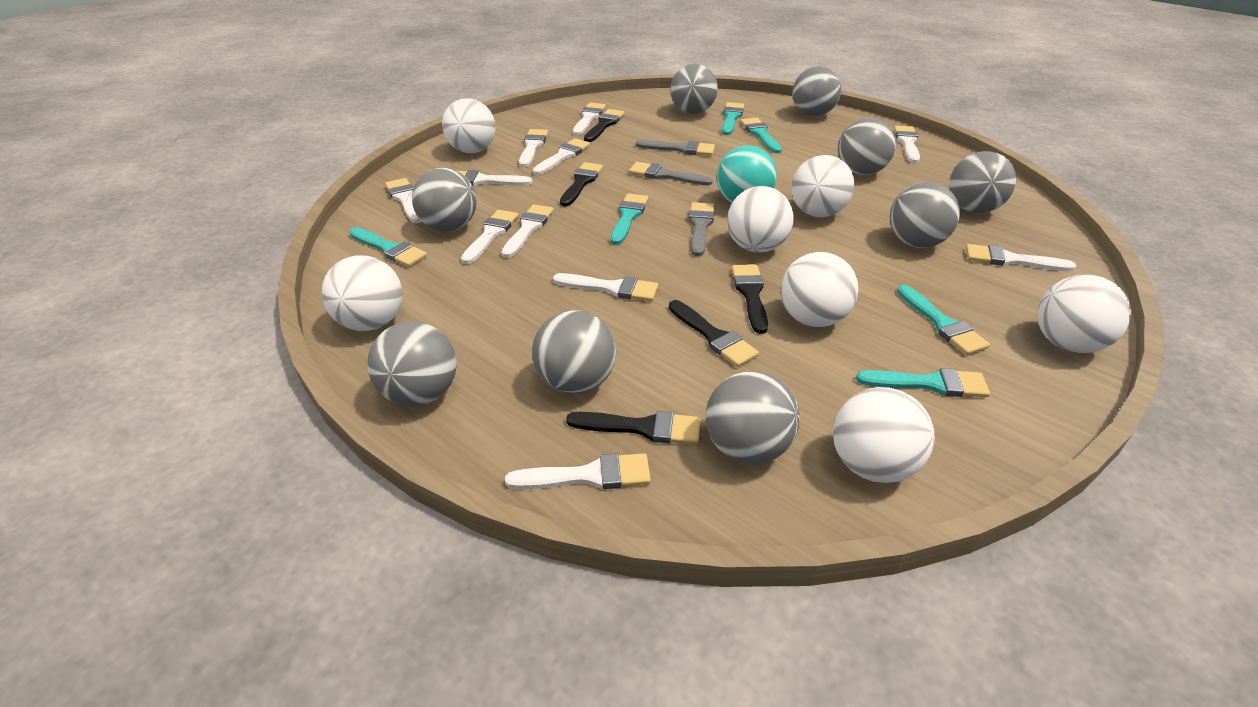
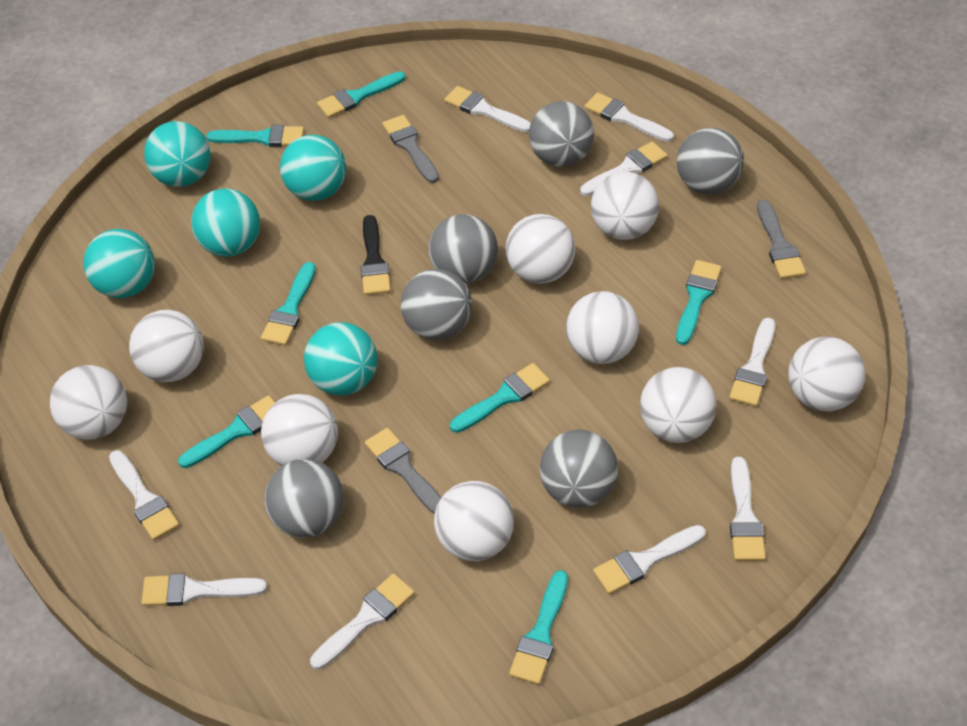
black brush: [560,162,603,206] [566,411,700,445] [584,109,625,142] [669,300,759,367] [732,265,768,334] = 5 -> [361,215,391,295] = 1
grey ball: [367,321,457,406] [412,168,477,232] [532,310,616,394] [670,64,718,114] [705,371,800,464] [792,66,842,117] [838,118,896,175] [890,182,960,248] [949,151,1016,213] = 9 -> [265,459,344,538] [401,269,472,340] [429,214,498,284] [529,101,594,167] [540,429,618,508] [677,128,744,195] = 6
turquoise ball: [717,145,777,203] = 1 -> [83,229,155,298] [144,121,211,187] [191,189,260,257] [280,135,346,201] [304,322,378,396] = 5
turquoise brush: [349,227,427,267] [611,193,649,245] [722,102,744,135] [740,118,782,153] [856,368,990,397] [897,285,990,355] = 6 -> [178,395,276,468] [206,125,304,147] [261,262,316,345] [317,71,406,118] [450,363,550,433] [509,570,568,685] [676,260,722,345] = 7
white ball: [322,256,403,331] [442,98,496,153] [727,186,794,252] [780,252,858,327] [791,155,854,217] [833,387,935,483] [1037,275,1131,353] = 7 -> [50,365,127,440] [129,310,204,382] [261,394,338,466] [434,481,514,561] [506,214,575,284] [566,291,639,364] [591,172,659,240] [640,367,716,443] [788,337,865,411] = 9
white brush: [385,178,422,223] [458,170,532,186] [461,210,519,264] [501,204,554,258] [505,453,651,489] [519,129,548,167] [533,138,590,175] [553,273,658,301] [573,103,606,136] [894,126,920,163] [966,244,1076,271] = 11 -> [109,450,179,540] [141,573,267,606] [310,573,415,670] [444,86,531,132] [580,142,668,196] [584,92,674,142] [593,525,706,594] [729,318,775,406] [730,457,766,561] = 9

